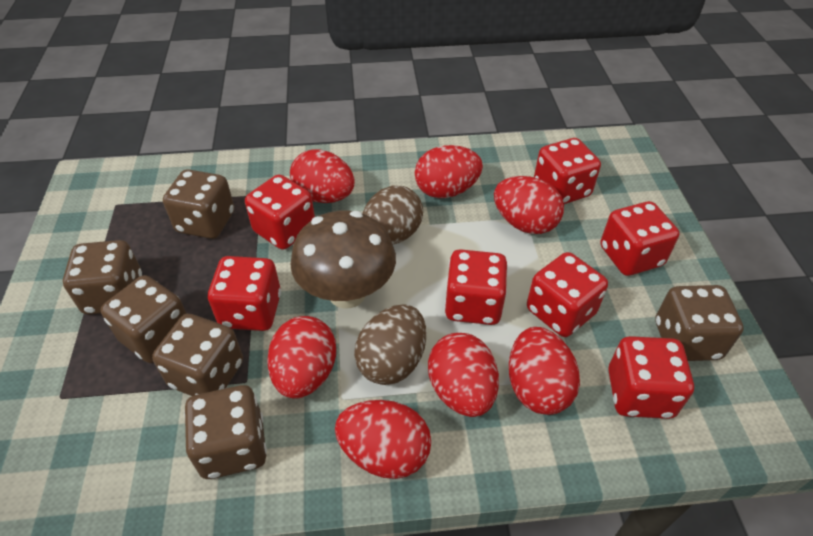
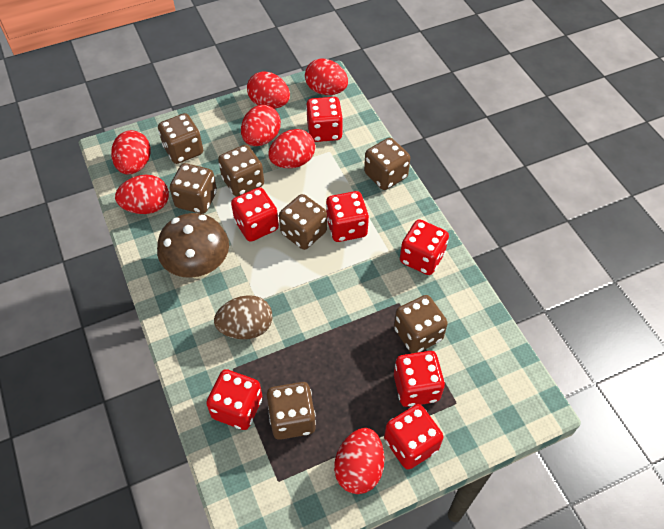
brown dice: [63,240,142,315] [101,275,187,363] [152,314,243,396] [163,169,234,239] [184,385,267,479] [655,285,744,361] = 6 -> [158,113,203,164] [169,163,217,214] [218,145,264,197] [267,382,316,440] [279,194,327,250] [364,138,410,190] [394,295,448,353] = 7
brown egg: [354,304,426,385] [362,186,423,245] = 2 -> [214,295,272,339] = 1

